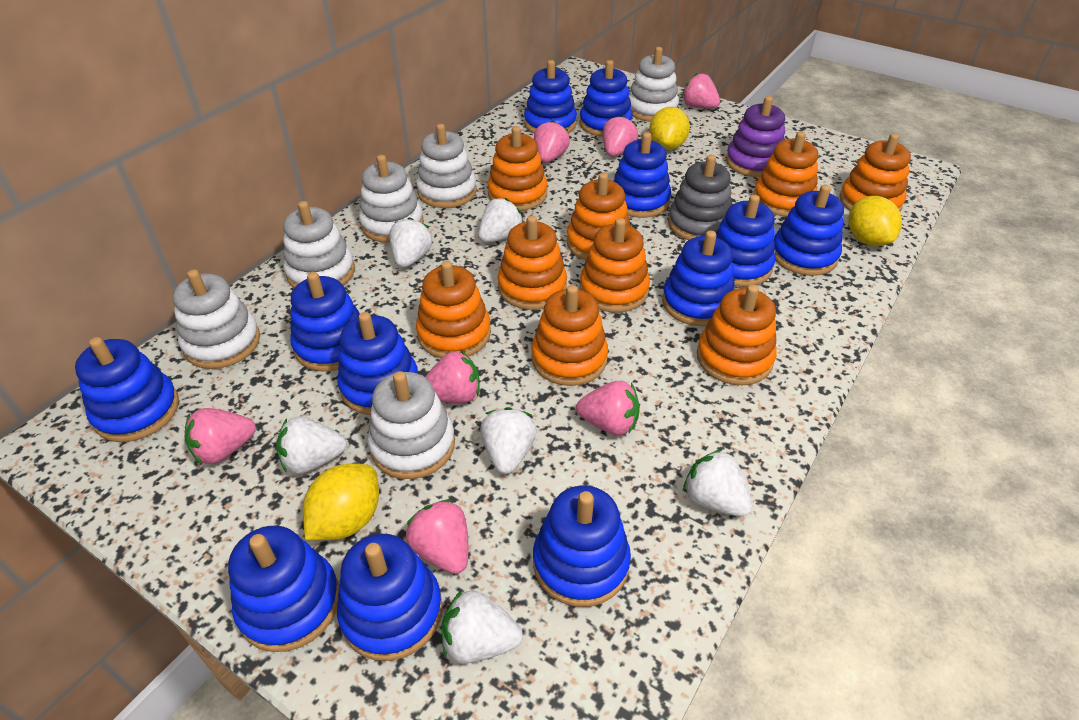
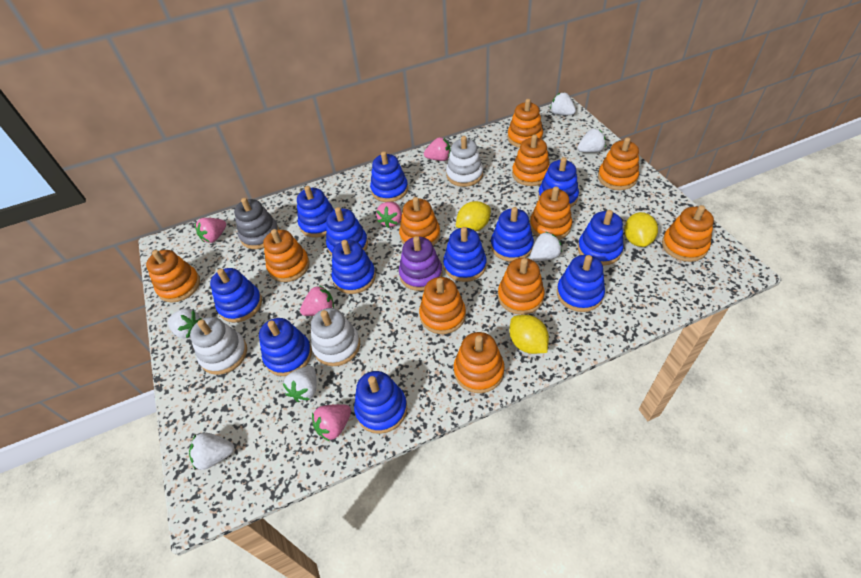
orange stacking toy: [416,261,491,358] [488,126,548,211] [498,215,567,310] [531,285,608,386] [567,173,630,260] [580,218,650,313] [697,284,777,385] [753,131,818,217] [839,133,911,211] = 9 -> [146,250,200,302] [263,229,310,282] [399,197,440,246] [419,277,466,334] [454,332,505,393] [498,258,544,315] [507,99,543,148] [512,135,550,186] [530,186,572,240] [598,137,639,190] [662,205,714,262] = 11
pink strawberry: [185,408,256,464] [406,499,468,574] [425,351,480,403] [534,120,570,163] [576,381,640,435] [603,115,638,156] [682,73,720,108] = 7 -> [195,218,226,243] [300,285,334,316] [312,404,351,441] [376,202,402,228] [424,137,451,161] = 5
white stacking toy: [173,269,260,369] [283,201,355,288] [359,155,424,243] [368,371,455,479] [416,124,477,208] [628,47,679,122] = 6 -> [190,317,247,375] [311,308,360,366] [446,136,483,187] = 3

